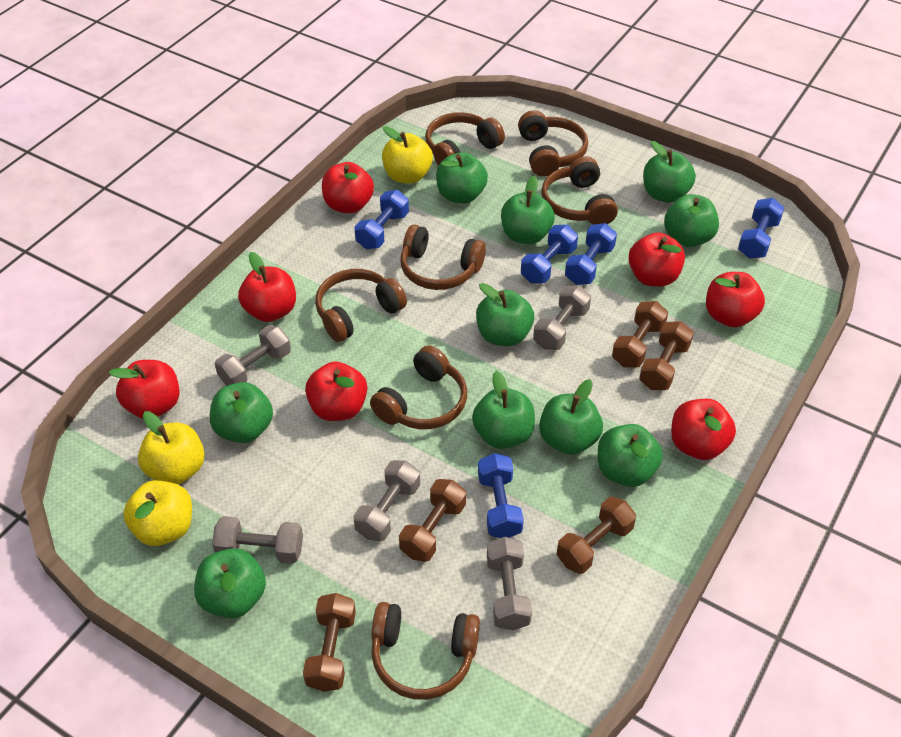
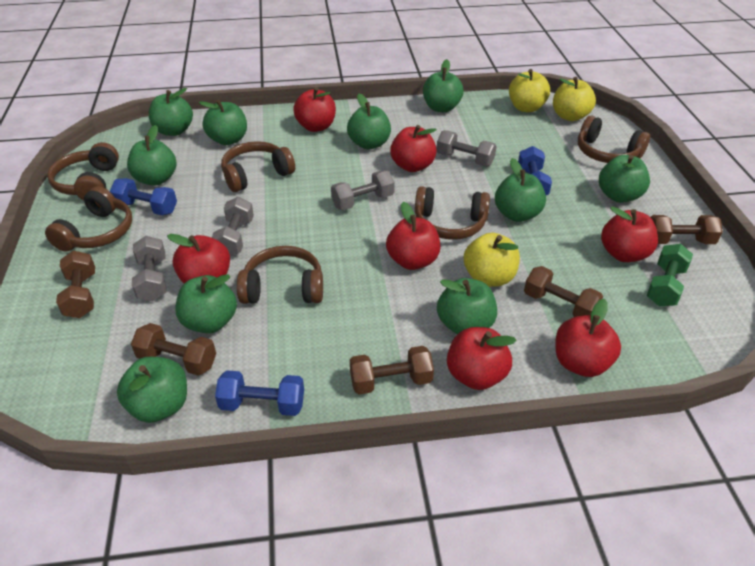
blue dumbbell: [354,190,409,249] [478,453,524,538] [521,225,578,283] [565,223,617,285] [738,198,784,259] = 5 -> [110,178,177,215] [215,370,304,416] [518,146,552,195] = 3
brown headphones: [315,269,407,342] [370,345,467,429] [371,602,480,700] [400,225,486,290] [425,112,505,166] [518,110,588,177] [541,156,618,225] = 7 -> [45,186,132,252] [47,142,119,200] [221,141,295,192] [237,246,323,304] [415,186,490,240] [578,116,650,163] = 6
green dumbbell: none = 0 -> [647,244,693,306] = 1
grey dumbbell: [212,516,303,564] [215,325,291,386] [353,460,420,541] [487,537,532,630] [533,285,591,350] = 5 -> [132,236,166,301] [212,197,254,256] [331,170,395,210] [437,130,497,166] = 4

